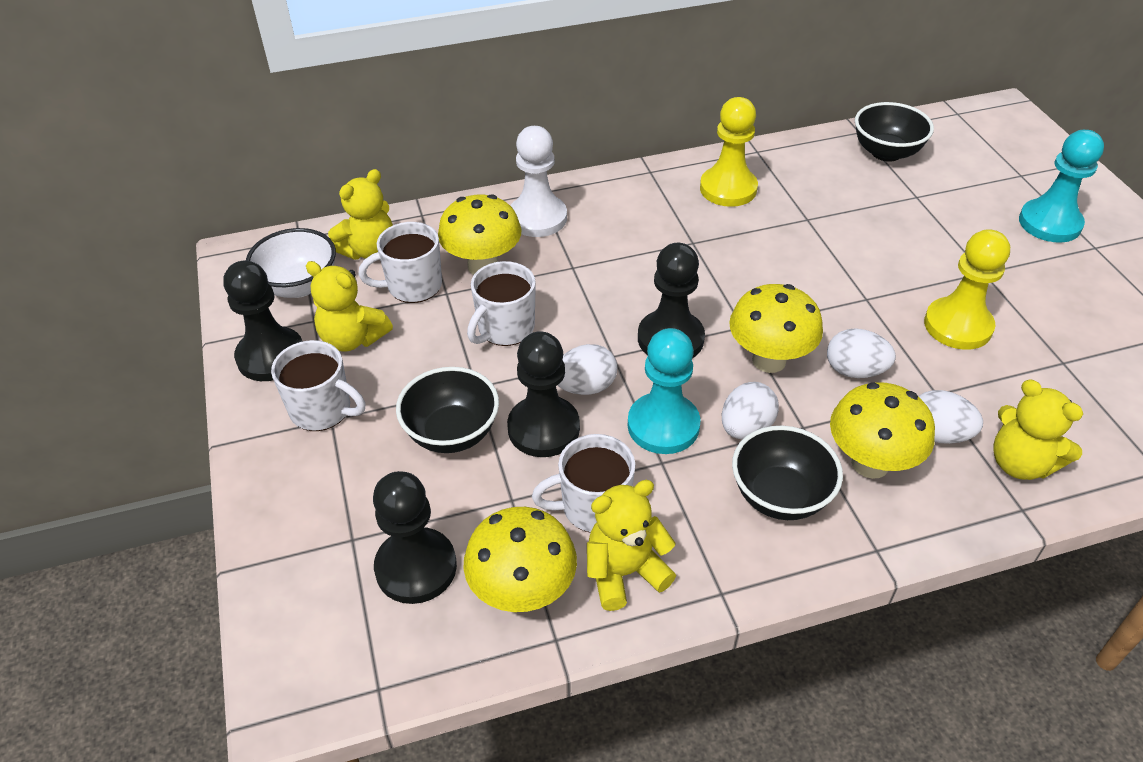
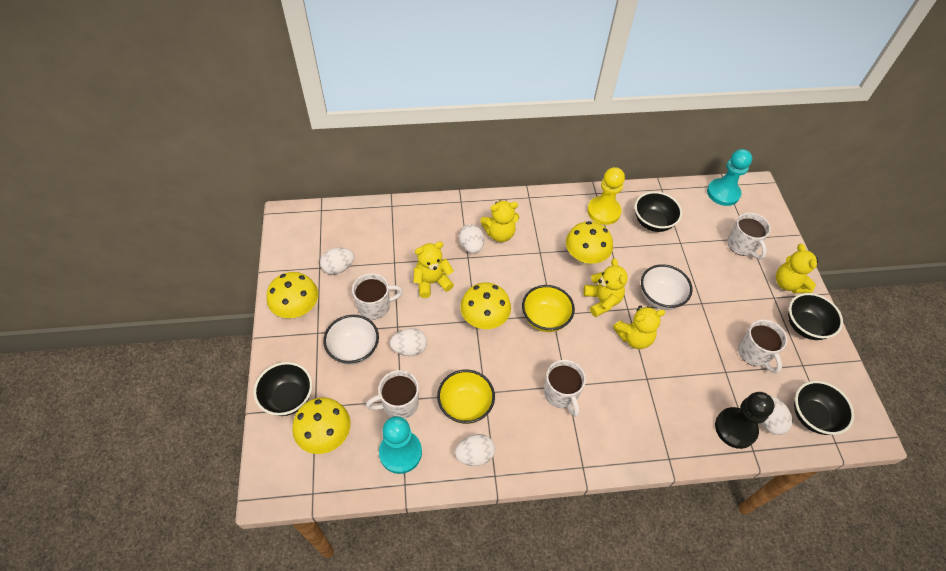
black bowl: [396,367,499,453] [732,426,843,520] [855,102,934,162] = 3 -> [253,362,313,416] [635,191,682,232] [788,293,843,340] [794,381,854,435] = 4
black pawn: [223,260,303,381] [373,471,457,604] [507,331,580,457] [638,243,705,358] = 4 -> [715,392,774,449] = 1
white bowl: [246,228,336,298] = 1 -> [323,315,379,365] [641,264,693,310] = 2
white egg: [558,344,617,395] [722,382,779,439] [827,328,896,378] [918,390,983,444] = 4 -> [320,248,354,275] [390,328,427,356] [455,434,495,466] [459,224,484,254] [762,396,793,435] = 5
white mug: [271,340,365,431] [358,222,442,303] [467,261,536,346] [532,434,635,532] = 4 -> [352,273,403,320] [366,370,419,419] [544,360,586,417] [727,212,771,259] [738,320,788,374] = 5
white pawn: [510,126,567,237] = 1 -> none = 0
yellow bowl: none = 0 -> [437,370,495,424] [522,285,575,332] = 2
yellow pawn: [700,97,758,207] [924,229,1010,350] = 2 -> [587,167,625,225] = 1
yellow teddy bear: [306,261,393,352] [328,169,393,260] [587,480,676,611] [993,380,1083,480] = 4 -> [413,242,454,298] [480,200,519,242] [583,258,628,317] [613,305,665,349] [776,244,818,293] = 5

